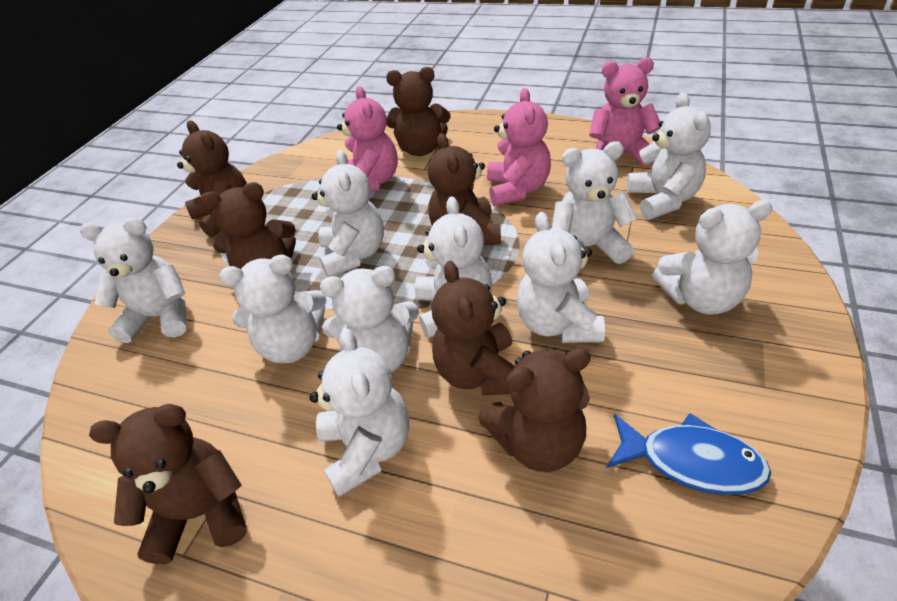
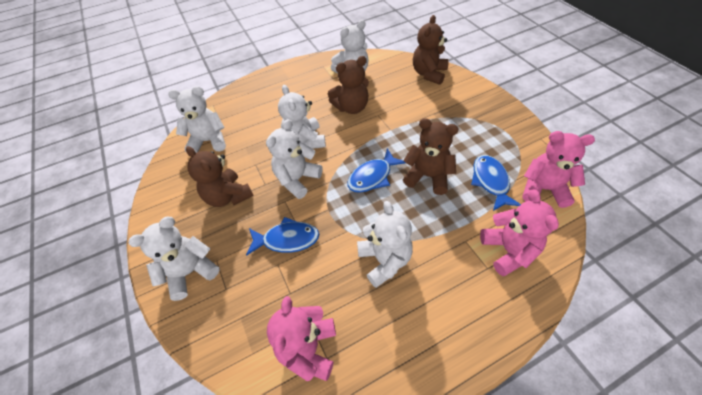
blue fish: [607,413,771,495] = 1 -> [246,217,319,256] [347,148,405,193] [471,155,521,211] = 3
brown teddy bear: [89,404,247,564] [177,121,247,237] [200,182,296,269] [386,67,451,156] [428,133,501,245] [432,261,515,395] [478,348,591,472] = 7 -> [186,146,254,207] [328,56,369,114] [403,118,459,195] [413,15,449,85] = 4
white teddy bear: [80,217,186,343] [219,255,327,363] [309,328,409,497] [312,150,384,277] [320,266,419,372] [415,196,492,338] [516,212,605,343] [552,141,637,264] [627,92,711,219] [652,200,773,315] = 10 -> [128,217,220,301] [168,86,226,153] [266,119,323,199] [278,85,326,149] [331,20,369,73] [357,201,413,288] = 6

